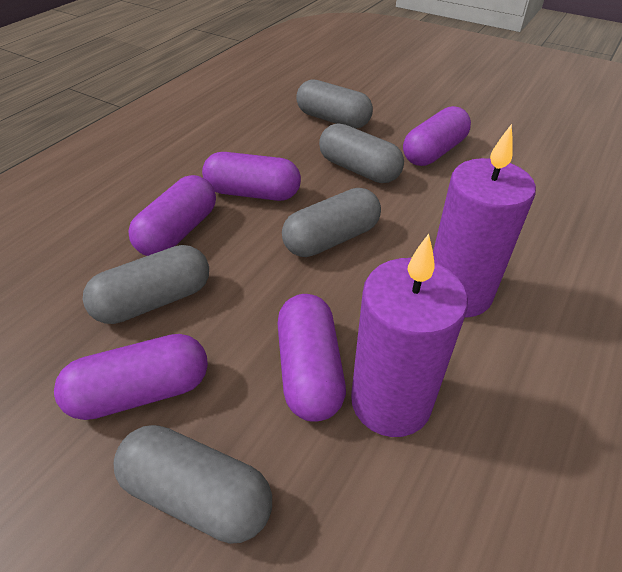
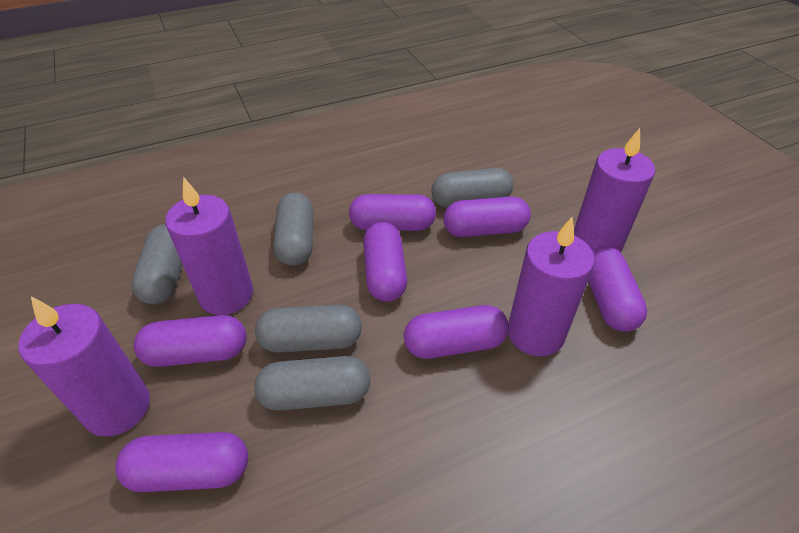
purple candle: [351,234,468,437] [433,124,536,318] = 2 -> [18,296,150,437] [165,177,253,315] [508,217,595,356] [574,128,655,253] = 4
purple capsule: [54,334,208,420] [128,175,216,256] [202,152,301,201] [278,294,346,422] [403,106,471,166] = 5 -> [115,432,248,492] [134,315,247,367] [349,194,436,231] [363,222,407,302] [404,305,509,359] [443,196,531,237] [588,246,647,332] = 7

